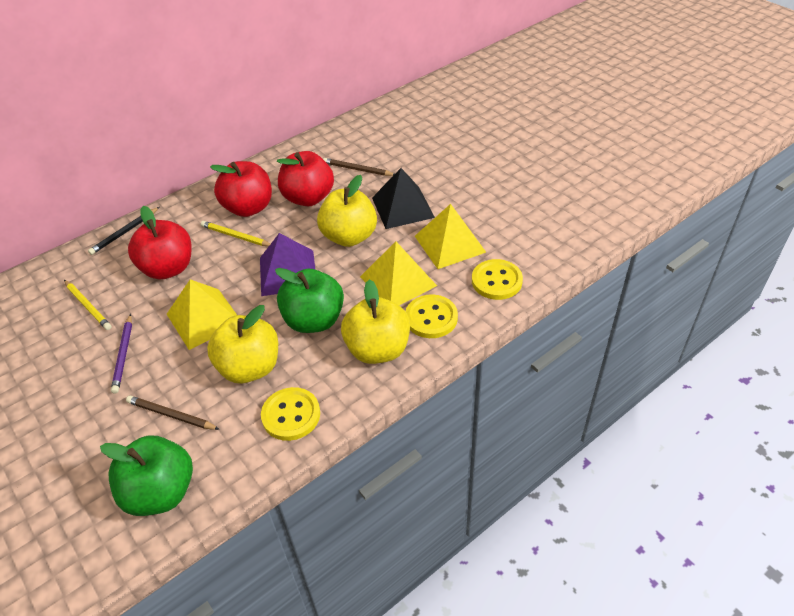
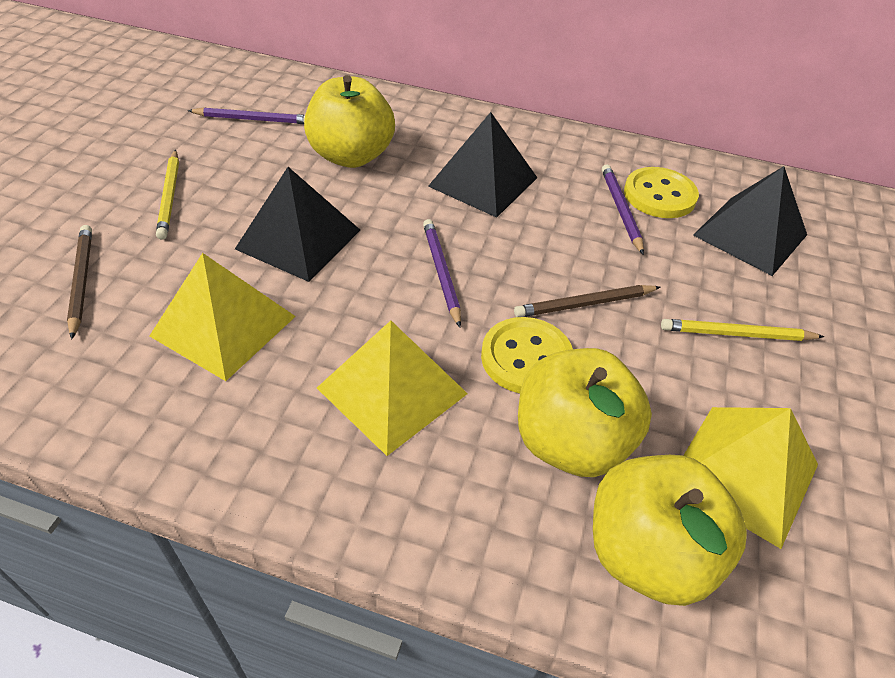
black pencil: [88,207,160,255] = 1 -> none = 0
black pyramid: [372,168,435,229] = 1 -> [235,167,360,282] [428,112,537,218] [693,166,807,276] = 3
green apple: [100,436,193,516] [275,268,344,333] = 2 -> none = 0
purple pencil: [111,314,132,394] = 1 -> [188,107,305,124] [423,219,461,327] [602,164,644,255] = 3
purple pyramid: [260,233,315,296] = 1 -> none = 0
red apple: [128,206,191,279] [210,161,272,217] [277,151,334,206] = 3 -> none = 0
yellow button: [261,387,320,441] [406,294,458,338] [472,259,523,300] = 3 -> [481,317,573,394] [624,167,699,218] = 2

